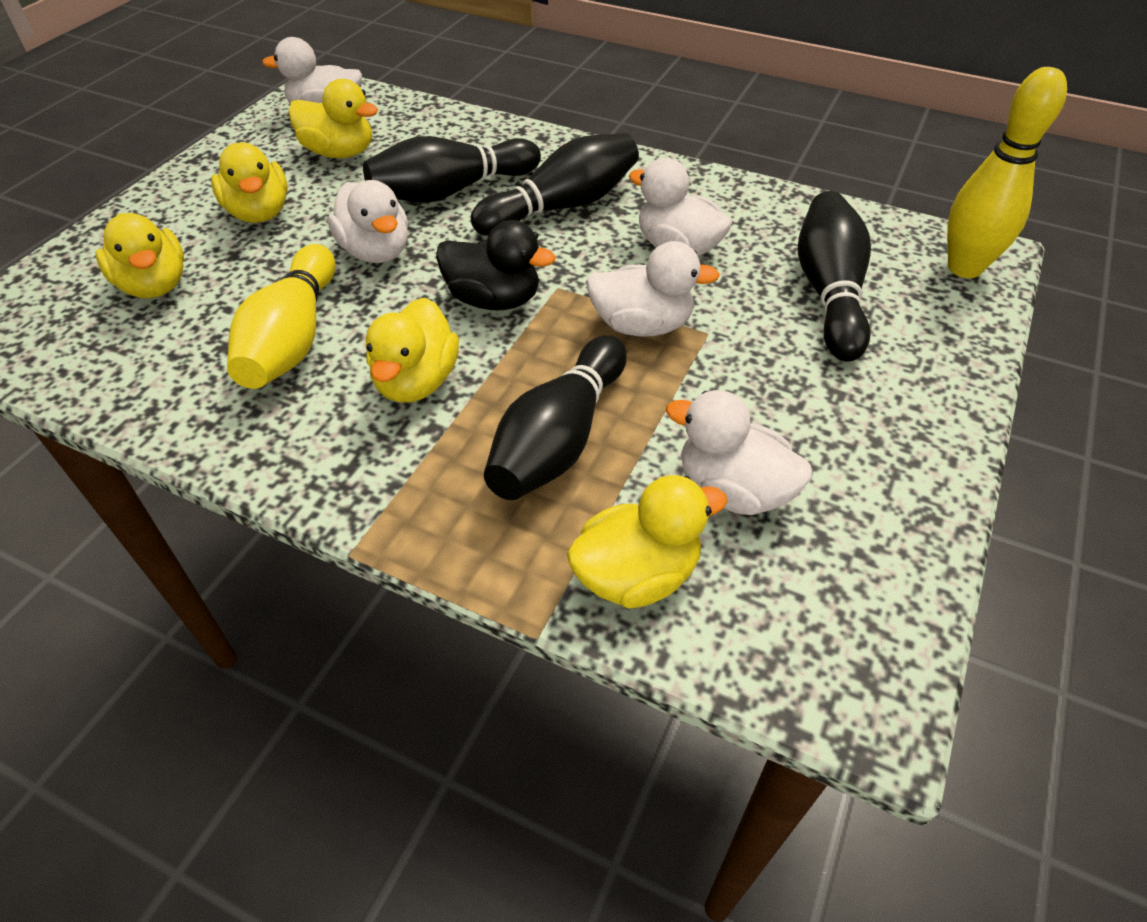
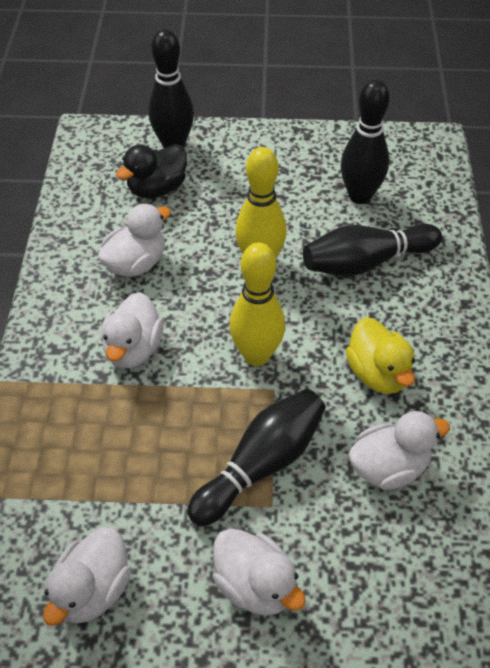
yellow duck: [95,213,184,298] [211,142,288,223] [288,79,378,158] [365,298,459,402] [567,475,727,609] = 5 -> [346,317,415,394] = 1

